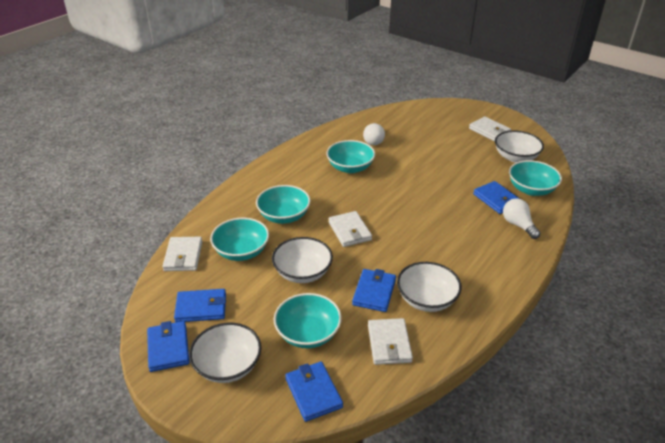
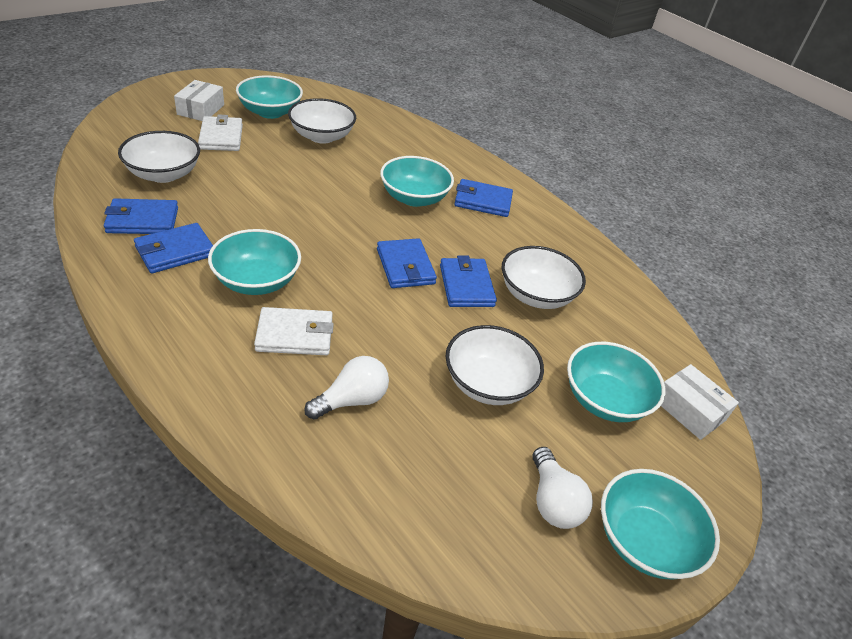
white box: none = 0 -> [174,80,224,121] [661,364,739,440] = 2
white wallet: [162,237,203,271] [328,211,372,247] [368,318,413,365] [469,116,511,141] = 4 -> [198,114,243,151] [254,307,334,355] = 2

